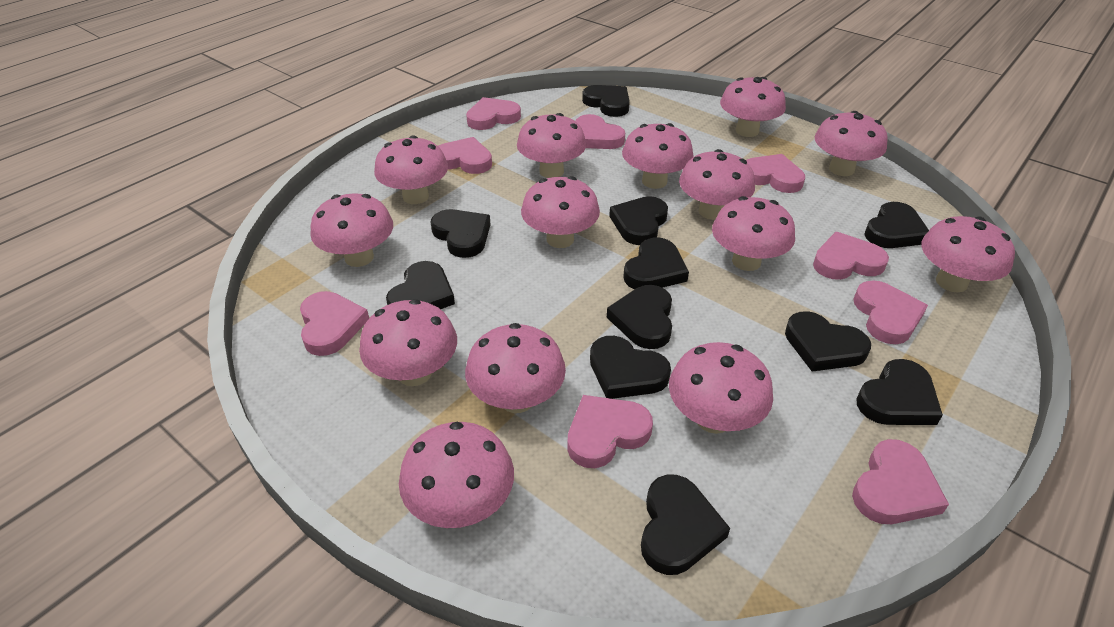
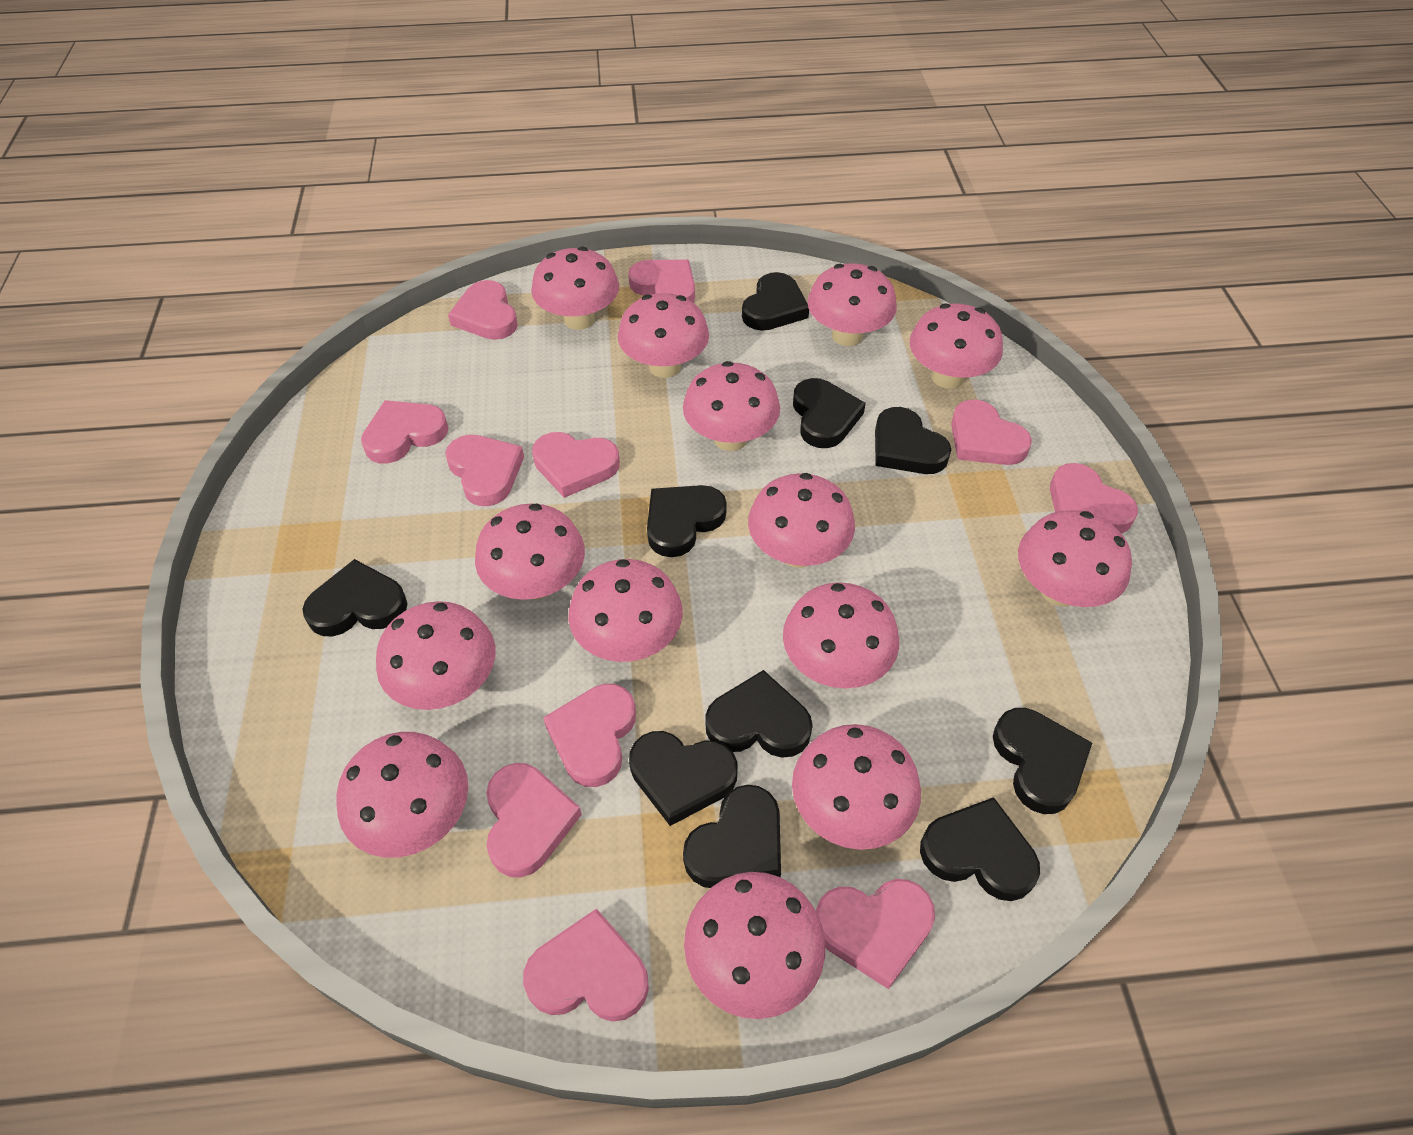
black heart: [386,261,455,309] [431,209,491,258] [582,85,630,117] [590,336,671,399] [607,285,672,349] [609,196,668,245] [623,237,689,289] [641,475,730,575] [785,311,871,371] [857,359,943,425] [864,202,929,248] = 11 -> [302,559,407,636] [629,731,737,826] [647,485,727,557] [683,785,781,888] [705,670,812,758] [742,272,809,331] [793,378,866,448] [875,407,951,474] [920,797,1040,901] [993,708,1092,814] = 10
pink heart: [300,291,369,356] [438,137,492,174] [466,97,521,130] [567,395,653,468] [575,114,625,149] [746,154,805,193] [813,232,889,280] [852,439,949,524] [854,280,928,344] = 9 -> [361,400,448,464] [445,435,524,506] [448,280,518,340] [486,763,582,878] [523,908,649,1022] [532,432,620,498] [543,684,636,787] [628,260,695,303] [816,879,935,989] [951,399,1032,465] [1050,463,1138,534] = 11

